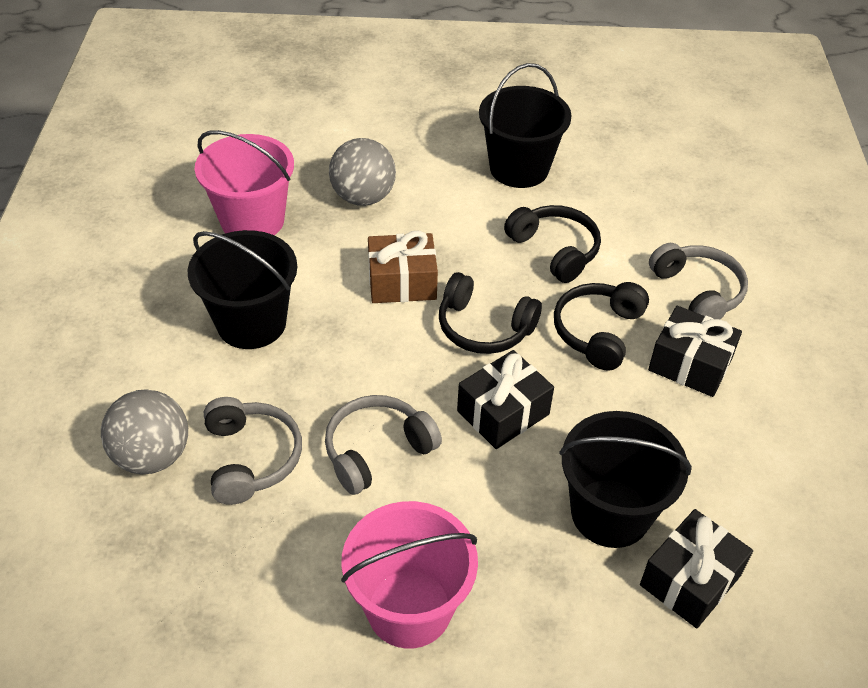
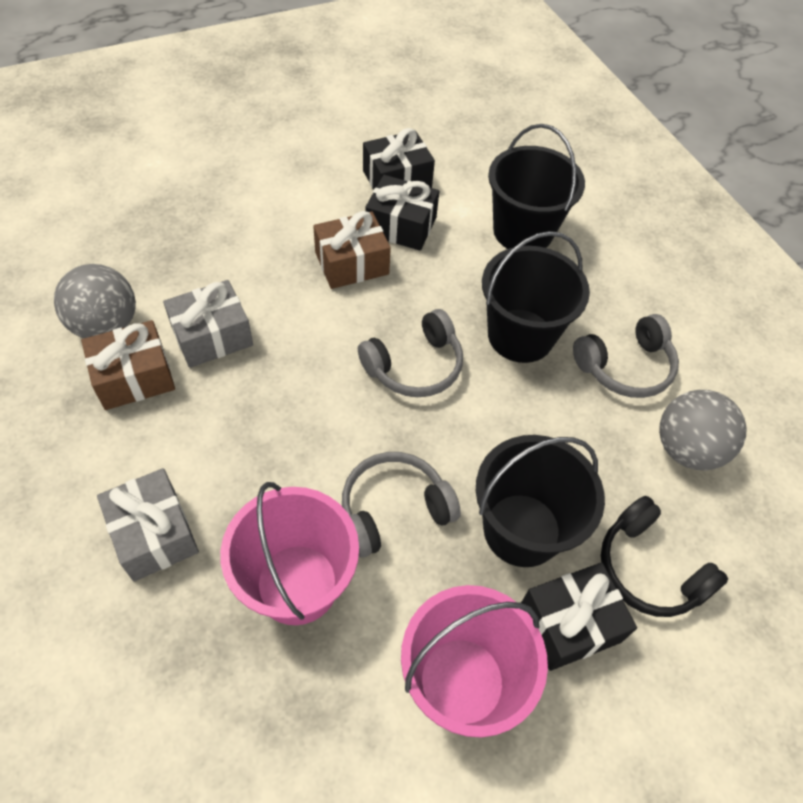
black headphones: [439,272,542,354] [504,205,601,283] [554,282,649,371] = 3 -> [601,496,728,617] = 1
brown gift: [368,231,438,303] = 1 -> [81,320,175,410] [313,211,391,289] = 2
grey gift: none = 0 -> [97,468,199,581] [163,280,253,368] = 2

